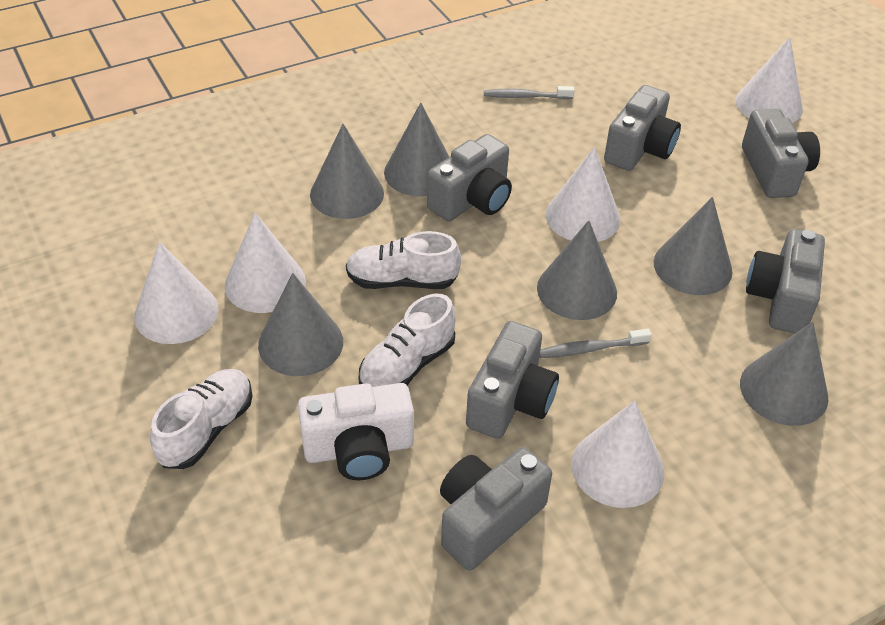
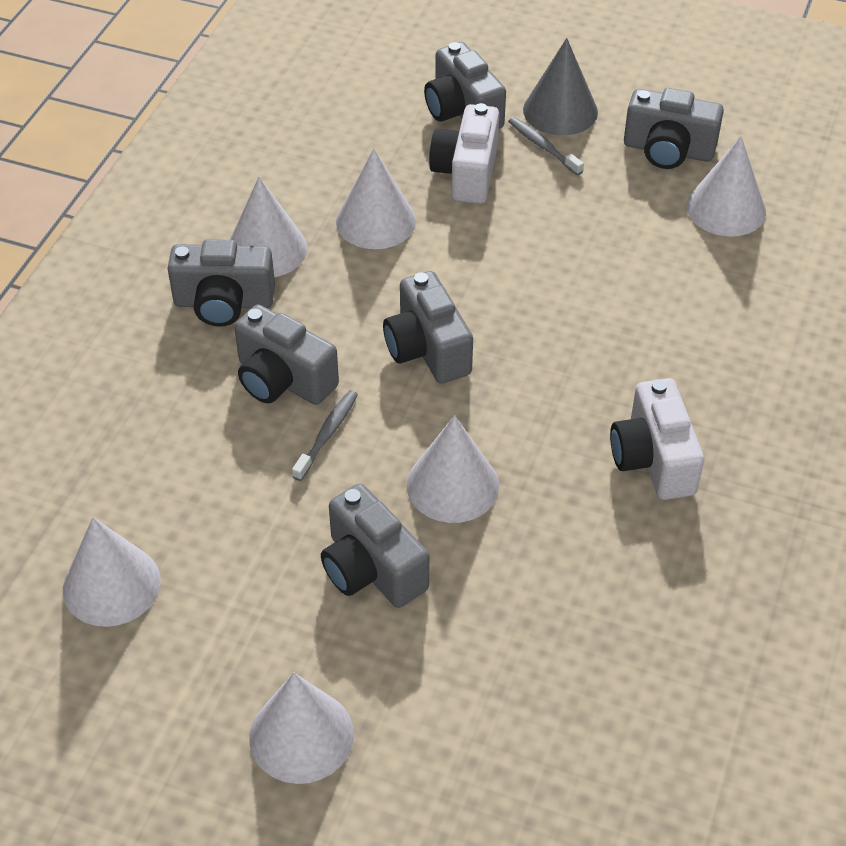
grey cone: [258,273,343,376] [310,124,384,219] [384,103,449,197] [537,220,617,320] [654,197,733,295] [740,322,828,426] = 6 -> [523,38,598,135] = 1
white camera: [298,383,414,480] = 1 -> [429,103,499,204] [610,378,704,500] = 2
white cone: [134,242,218,344] [225,213,306,313] [546,147,621,242] [571,400,664,508] [735,37,803,123] = 5 -> [63,517,161,627] [230,177,308,277] [249,672,354,784] [336,148,416,249] [407,415,499,523] [686,136,766,237] = 6
white shoe: [150,369,252,469] [346,231,461,289] [359,294,456,387] = 3 -> none = 0

